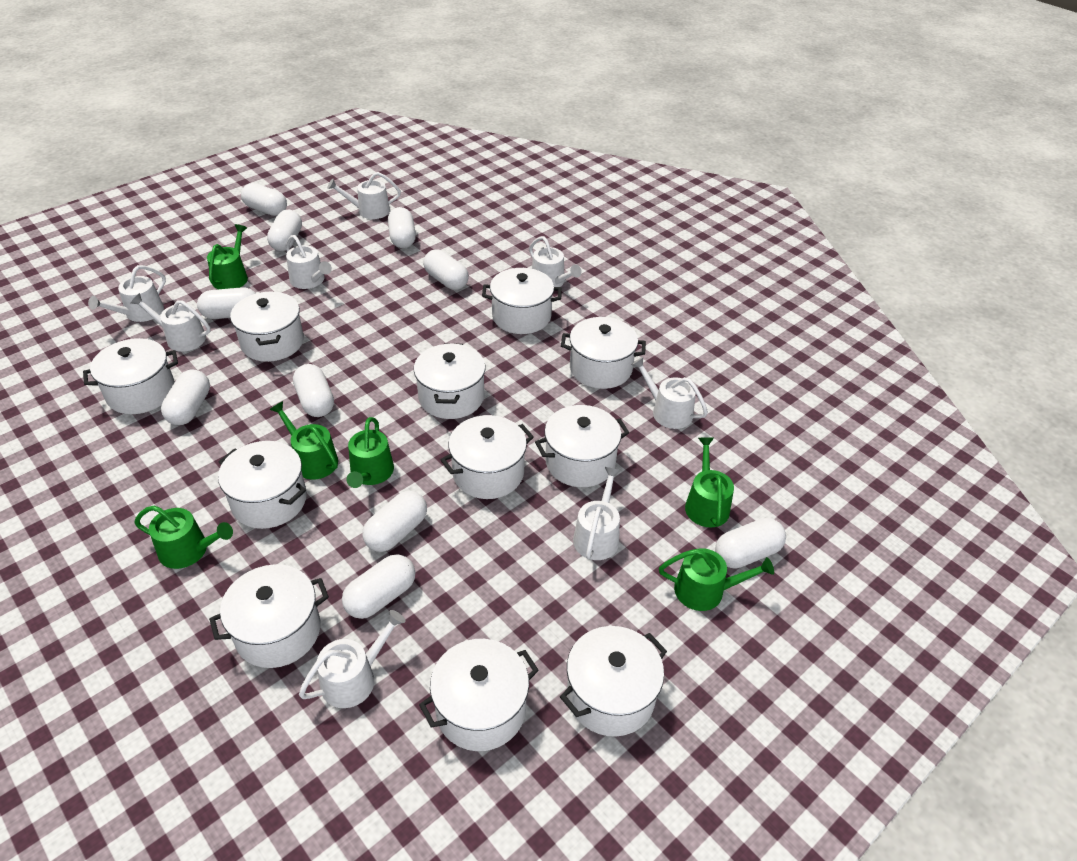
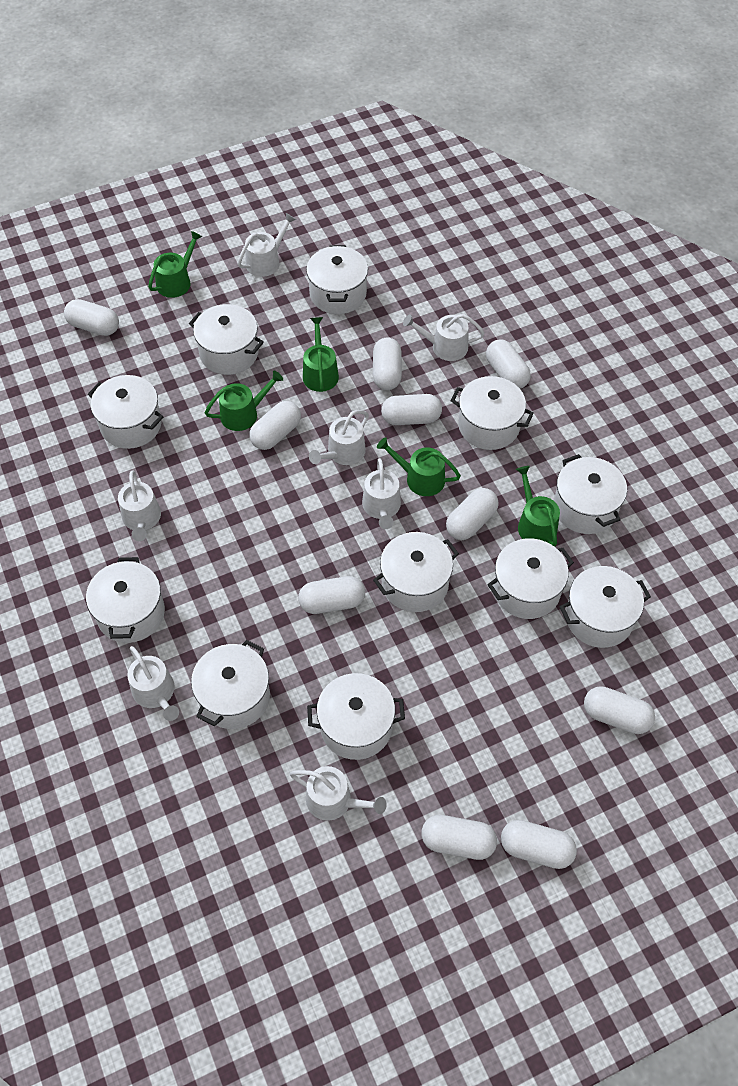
green watering can: [134,506,233,569] [207,224,248,289] [269,401,338,479] [346,417,394,488] [659,548,774,611] [685,437,734,527] = 6 -> [148,231,202,298] [205,370,283,431] [303,317,339,392] [377,437,461,496] [516,466,560,547] = 5
white watering can: [88,265,166,322] [130,293,211,352] [286,235,332,289] [299,610,406,708] [327,172,401,219] [529,236,582,287] [573,467,621,560] [631,357,708,429] = 8 -> [118,471,161,541] [127,646,179,721] [237,213,296,277] [290,766,386,821] [309,410,369,465] [362,458,401,529] [403,314,485,361] = 7

